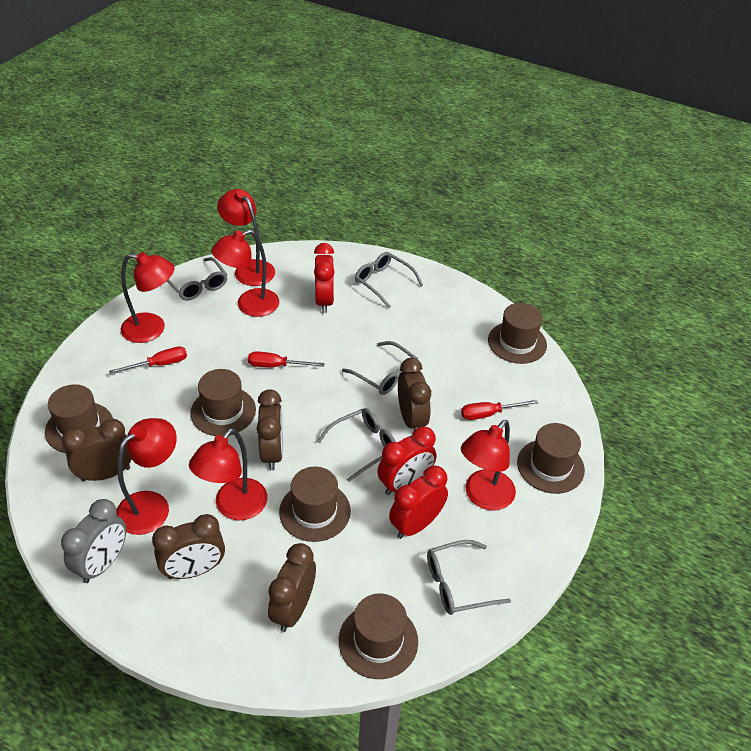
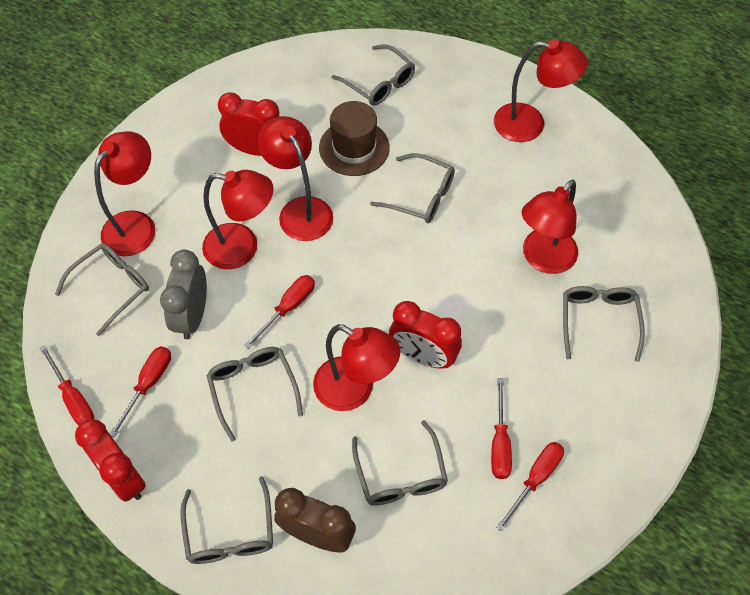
brown clock: [62,419,131,481] [152,514,225,579] [256,389,283,471] [268,543,316,632] [398,358,431,430] = 5 -> [274,488,356,553] = 1
brown hat: [45,384,113,453] [190,369,256,436] [279,467,351,542] [339,594,418,679] [488,303,547,364] [517,423,585,494] = 6 -> [319,101,390,176] = 1
grey glasses: [167,257,227,300] [317,408,396,482] [342,341,418,395] [355,252,423,308] [427,540,511,615] = 5 -> [55,243,149,336] [180,476,273,564] [206,347,303,442] [332,44,415,106] [352,420,448,506] [370,153,455,223] [563,286,645,362] = 7
red screwdriver: [109,347,187,374] [248,352,325,367] [461,400,538,420] = 3 -> [40,345,94,425] [110,346,171,437] [244,275,315,349] [491,378,512,479] [496,442,564,532] = 5

